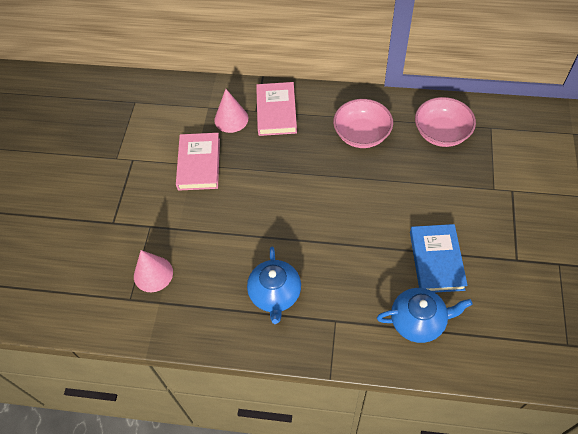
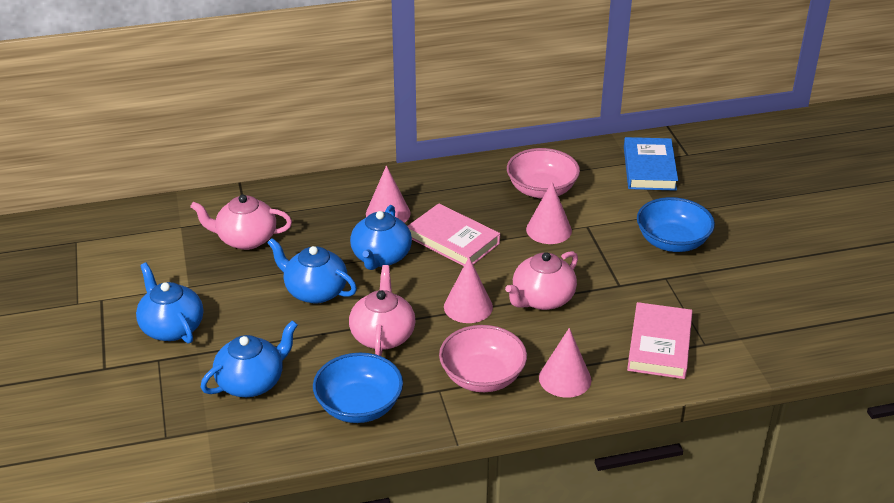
blue bowl: none = 0 -> [313,353,403,423] [637,197,715,252] = 2
blue teapot: [247,247,301,324] [377,288,472,343] = 2 -> [136,263,203,344] [200,320,298,397] [267,238,357,304] [350,205,412,270] = 4
pink cone: [134,250,173,292] [214,89,248,133] = 2 -> [366,165,411,223] [444,257,493,323] [526,182,572,244] [539,328,592,398] = 4
pink teapot: none = 0 -> [190,195,292,250] [349,265,415,356] [505,251,578,310] = 3

